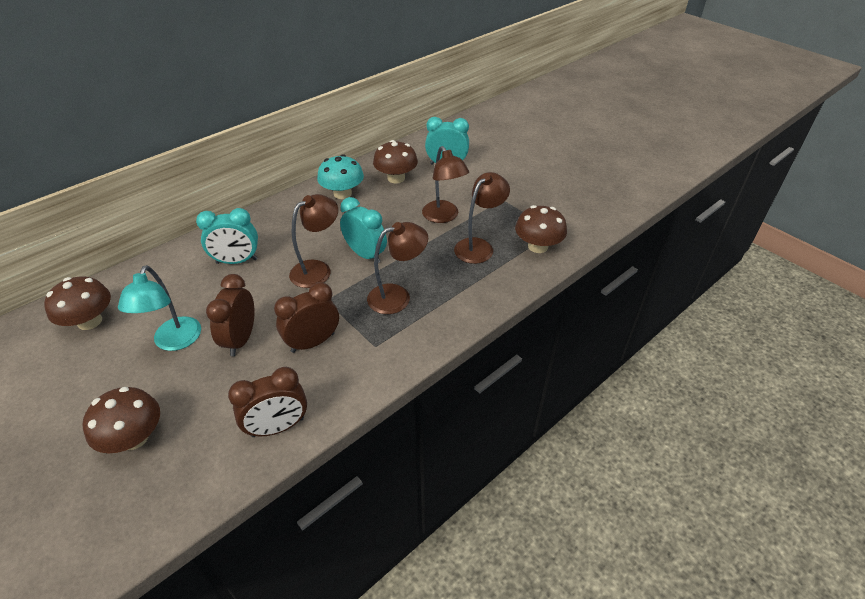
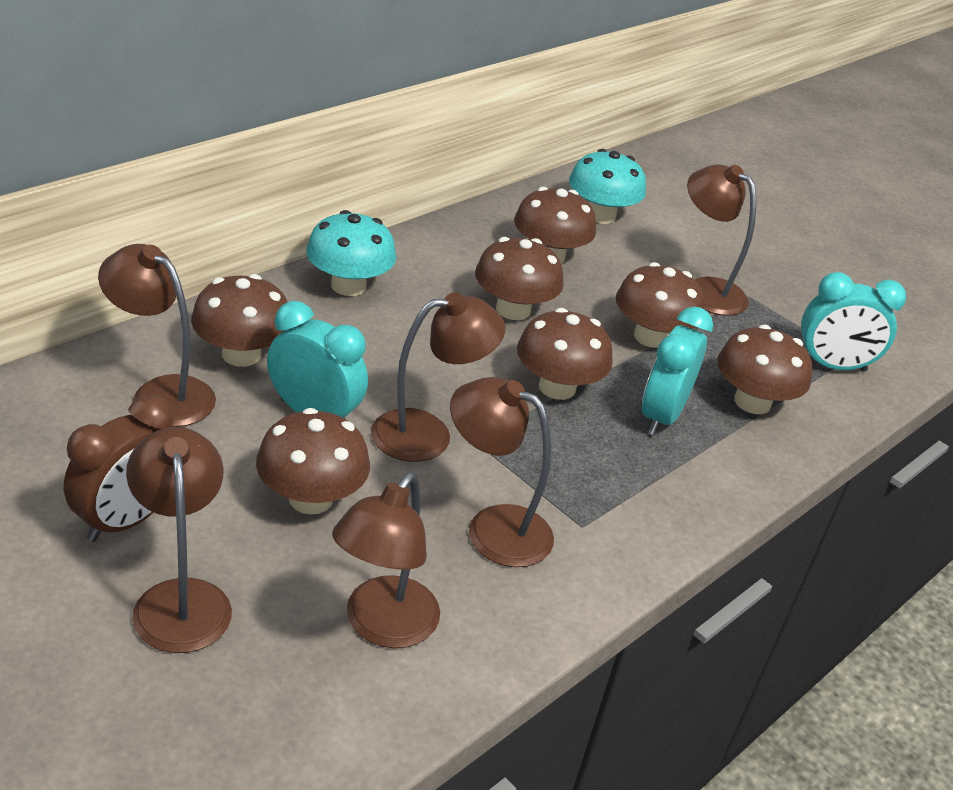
brown clock: [206,274,255,356] [228,367,307,437] [274,282,339,353] = 3 -> [64,395,174,542] = 1
brown lamp: [289,194,338,288] [367,222,428,314] [422,146,469,223] [454,172,510,264] = 4 -> [98,244,216,427] [126,427,232,653] [332,473,440,648] [371,292,505,462] [450,377,554,567] [687,164,756,316] = 6
brown mushroom: [44,276,111,330] [82,387,160,453] [373,140,418,184] [515,205,567,253] = 4 -> [191,274,287,367] [256,408,370,515] [475,237,564,320] [514,187,596,264] [517,308,613,400] [616,262,705,348] [717,324,812,414] = 7
turquoise lamp: [118,265,201,351] = 1 -> none = 0
turquoise mushroom: [317,154,364,199] = 1 -> [306,210,396,296] [569,149,646,224] = 2

